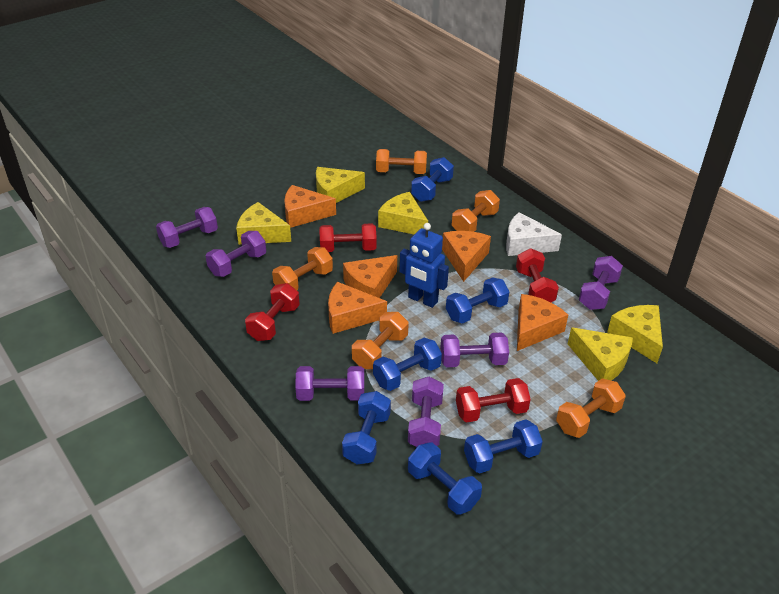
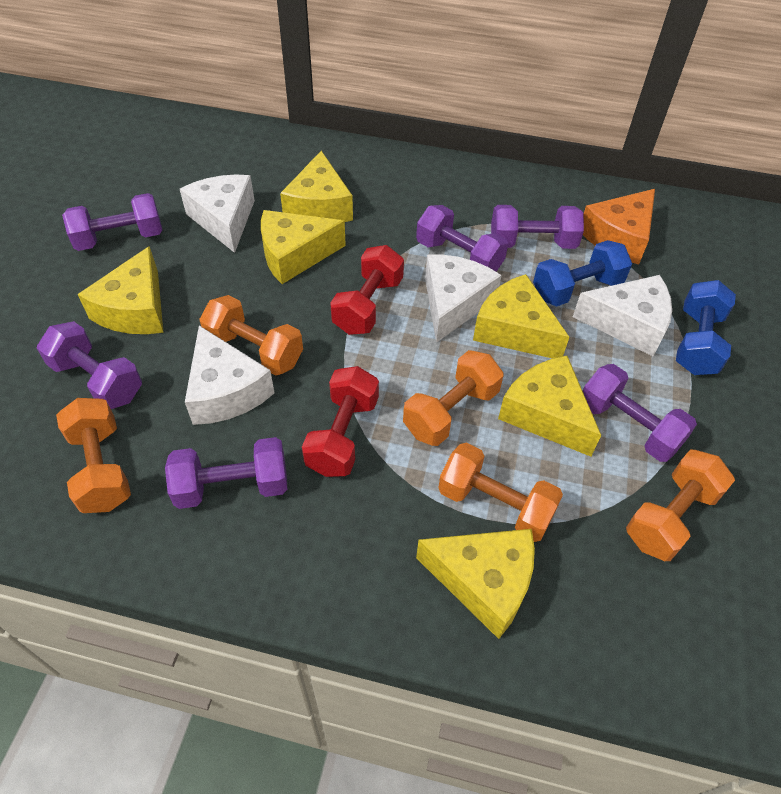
blue dumbbell: [342,391,391,464] [373,338,442,391] [408,443,482,515] [411,157,454,202] [446,277,510,324] [464,419,543,474] = 6 -> [533,240,632,307] [676,280,736,375] = 2
blue robot: [399,223,449,308] = 1 -> none = 0
orange cheese: [284,185,336,228] [328,282,387,334] [343,255,397,298] [442,231,491,282] [517,294,568,351] = 5 -> [583,189,655,264] = 1
red dumbbell: [245,283,300,341] [319,223,377,252] [456,378,531,422] [516,248,559,302] = 4 -> [302,366,379,477] [330,245,404,335] = 2
white cheese: [506,212,562,256] = 1 -> [180,175,255,253] [185,325,274,425] [425,254,502,343] [573,275,672,357] = 4
yellow cheese: [236,202,291,245] [316,167,365,203] [378,192,428,234] [568,327,633,381] [607,305,663,363] = 5 -> [78,246,163,334] [261,210,346,284] [280,151,353,222] [416,529,535,639] [473,274,569,359] [498,356,601,457] = 6

